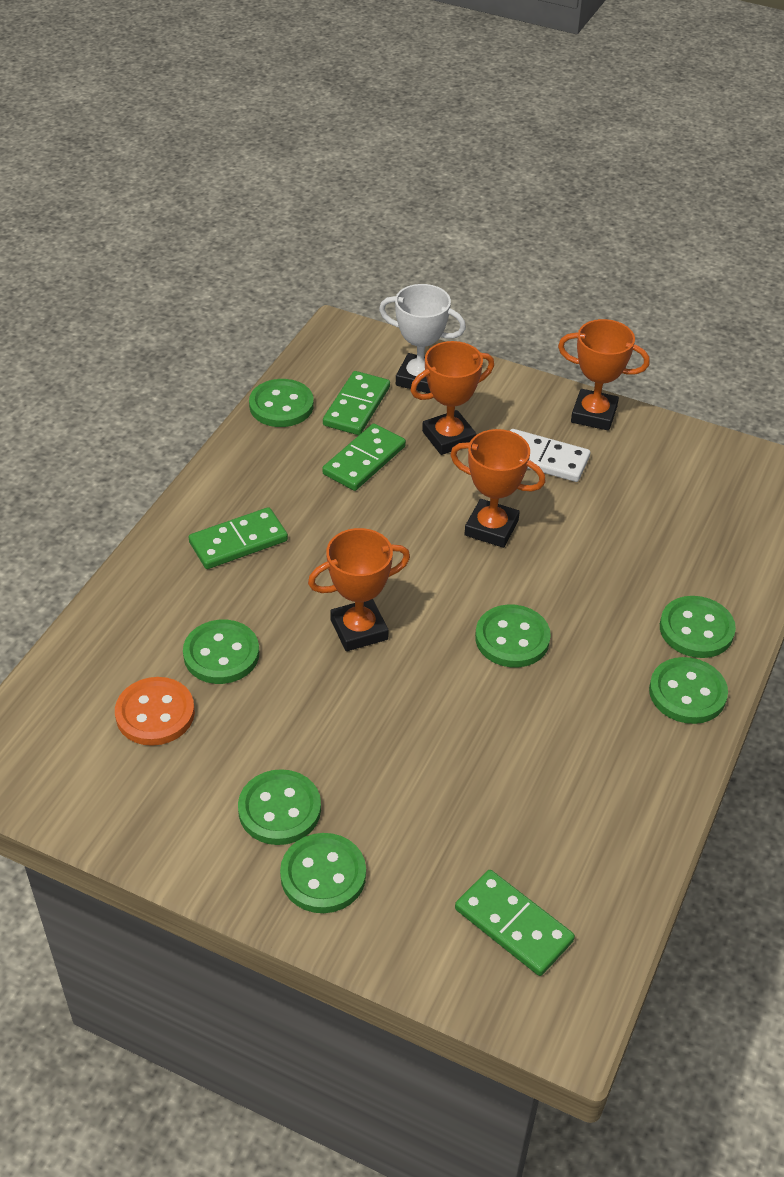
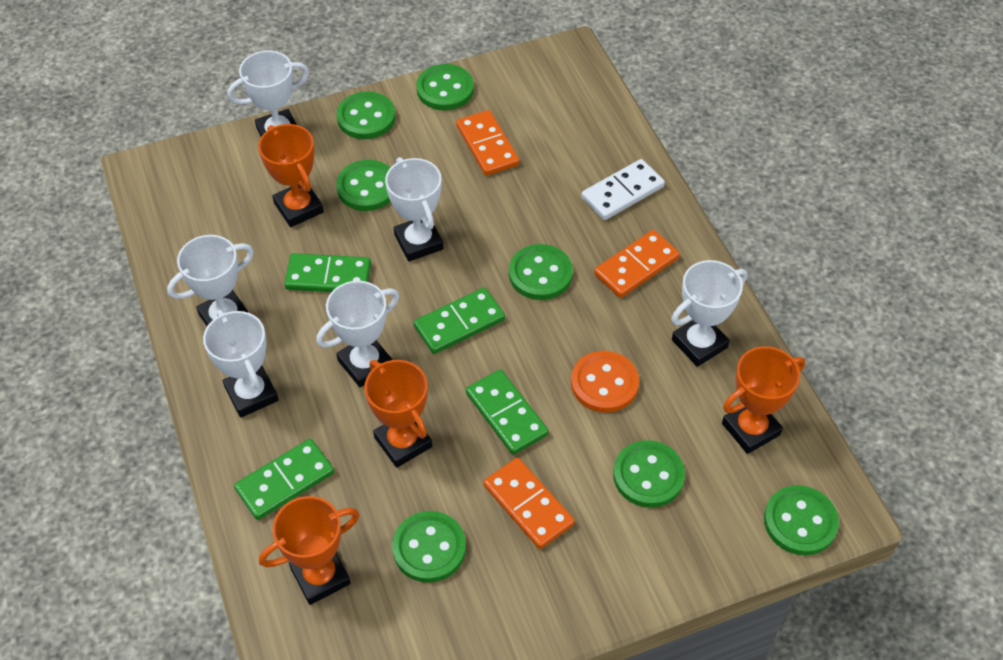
orange domino: none = 0 -> [456,110,519,176] [484,458,575,549] [594,230,680,298] = 3
white trophy: [379,284,466,393] = 1 -> [167,235,254,326] [203,310,279,418] [227,51,309,137] [316,281,399,387] [385,157,444,261] [671,260,747,367] = 6

